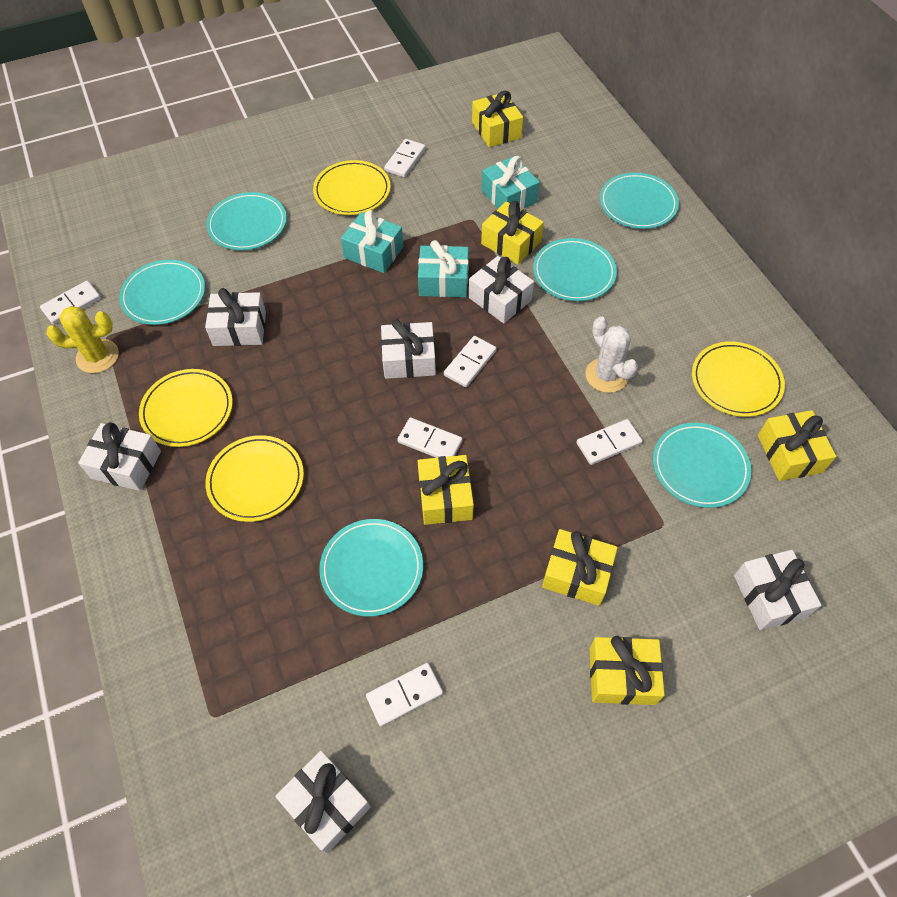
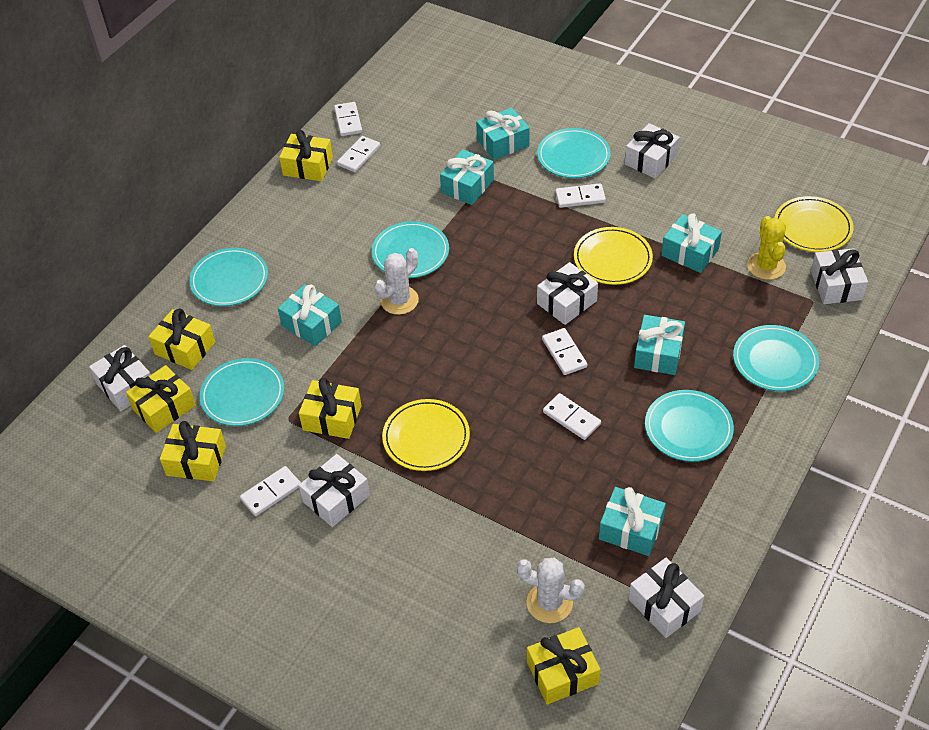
turquoise gift: [341,210,403,273] [418,240,469,297] [482,156,540,210] = 3 -> [278,284,342,346] [440,149,494,205] [476,108,530,160] [599,487,666,556] [634,315,685,375] [661,213,722,273] = 6
white cactus: [586,316,638,393] = 1 -> [374,248,419,315] [517,558,585,623] = 2
yellow plate: [139,369,233,447] [205,435,304,522] [313,160,391,215] [692,342,785,417] = 4 -> [382,399,470,471] [574,227,653,285] [774,196,854,252] = 3

